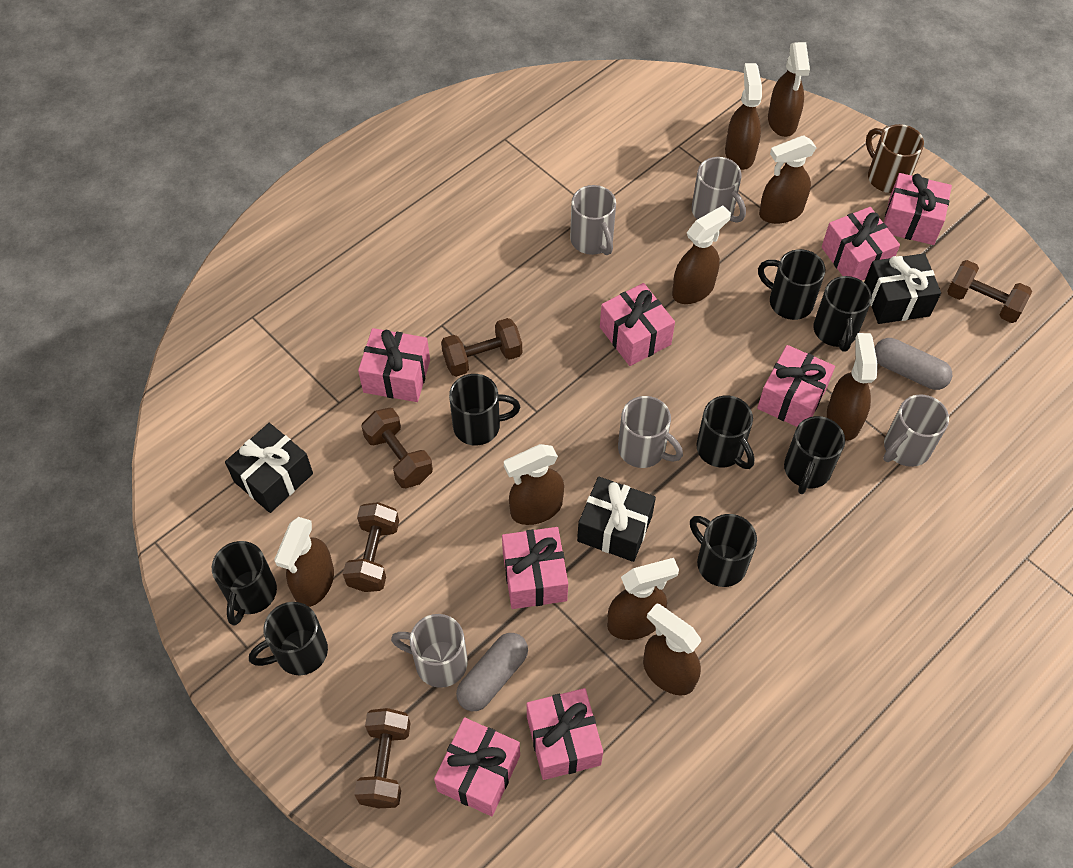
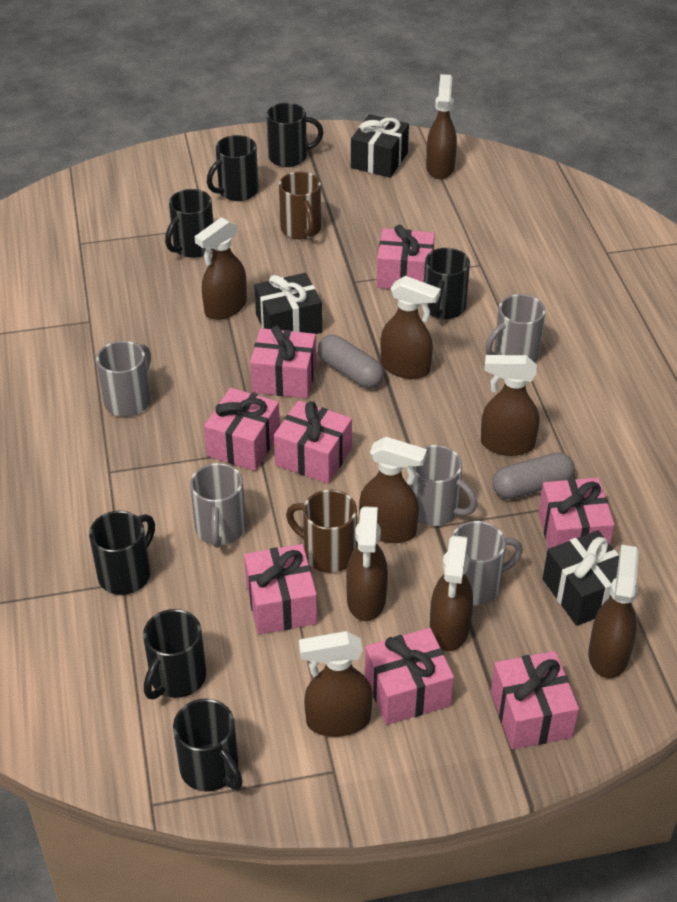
black mug: [212,541,277,626] [249,602,328,675] [449,374,520,445] [690,514,757,587] [696,395,754,469] [758,249,825,320] [784,416,845,494] [814,276,872,351] = 8 -> [89,511,155,595] [143,609,206,699] [165,189,214,258] [173,699,243,792] [207,135,259,201] [266,103,324,167] [424,248,470,319] = 7
brown dumbbell: [343,502,399,592] [354,708,411,808] [361,408,433,488] [441,318,522,377] [947,260,1032,323] = 5 -> none = 0
brown mug: [866,124,924,193] = 1 -> [279,172,321,239] [286,490,357,573] = 2

